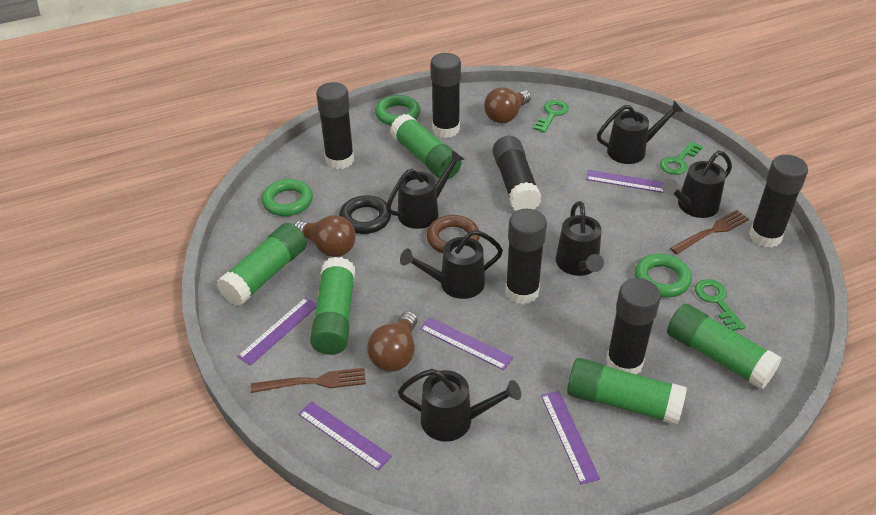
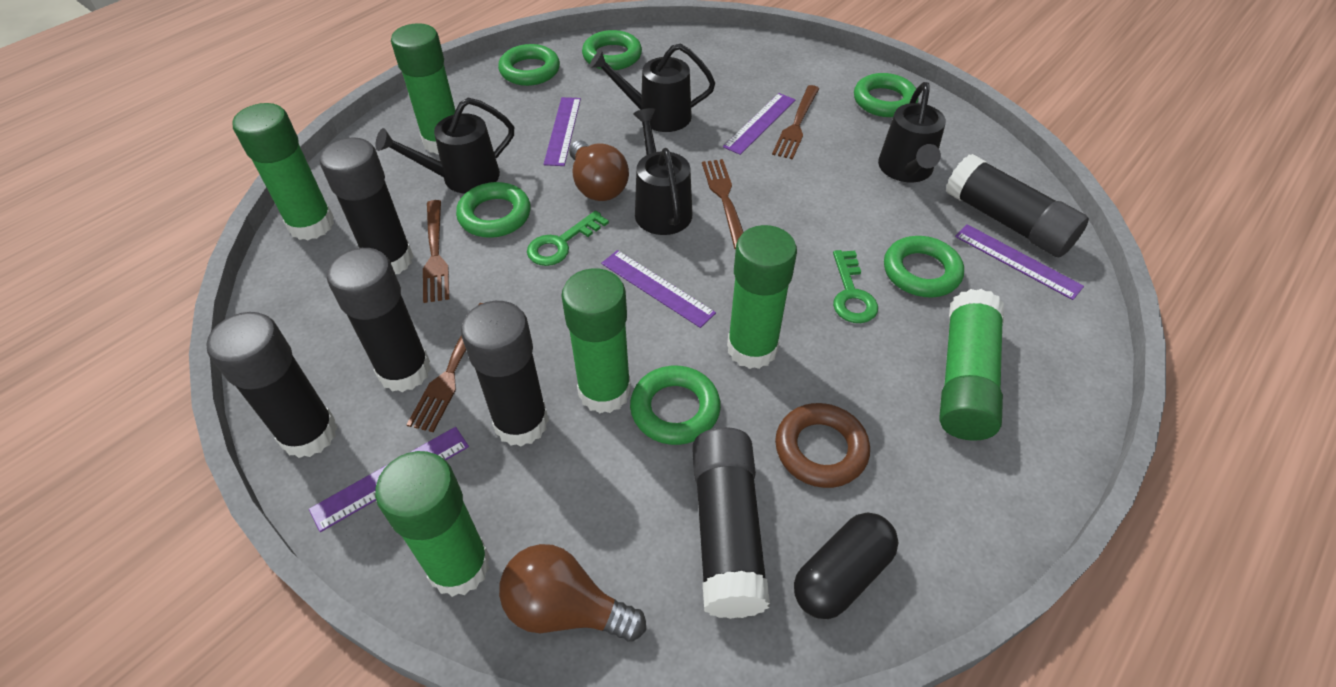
black capsule: none = 0 -> [794,513,899,619] = 1
black ring: [339,195,391,234] = 1 -> none = 0
black watering can: [386,150,464,229] [398,369,521,442] [400,230,503,299] [556,201,604,276] [597,100,683,164] [662,151,732,218] = 6 -> [375,98,514,194] [589,43,715,132] [633,108,692,235] [878,82,946,182] = 4
brown fork: [251,368,366,393] [670,210,749,254] = 2 -> [406,303,483,432] [423,200,449,303] [702,159,743,250] [772,85,819,160] = 4
brown light bulb: [294,215,356,257] [367,311,417,372] [484,87,531,123] = 3 -> [499,544,646,642] [569,140,629,201] = 2
green glue stick: [217,223,307,306] [310,257,355,355] [390,114,461,179] [567,358,687,425] [667,304,782,390] = 5 -> [233,103,334,240] [375,451,490,597] [391,23,455,154] [561,268,631,414] [727,225,797,369] [939,289,1004,441] = 6
green key: [533,100,569,133] [660,141,703,175] [695,279,746,331] = 3 -> [527,211,609,266] [833,250,878,323] = 2
green ring: [262,179,313,216] [375,95,420,126] [635,254,692,297] = 3 -> [456,182,531,238] [498,44,560,86] [582,30,642,70] [630,366,721,445] [854,73,919,117] [884,236,964,297] = 6

